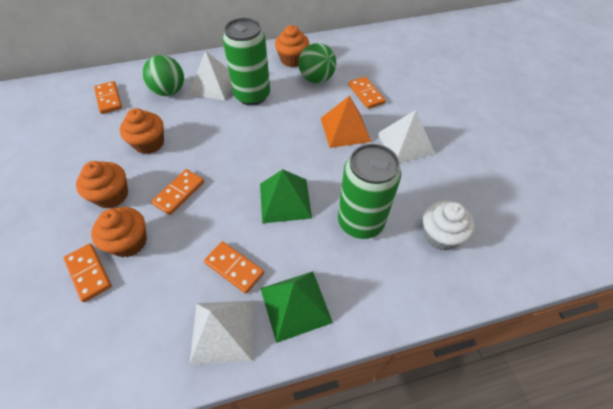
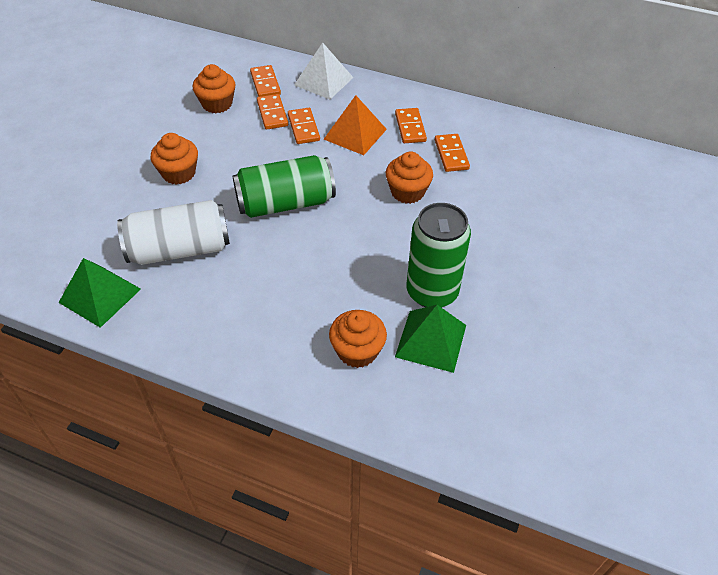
green ball: [142,55,184,96] [298,43,336,84] = 2 -> none = 0
white can: none = 0 -> [117,200,230,265] = 1
white cupcake: [423,200,475,250] = 1 -> none = 0
white pyramid: [189,51,232,100] [189,301,254,365] [377,110,435,163] = 3 -> [294,43,354,100] = 1

